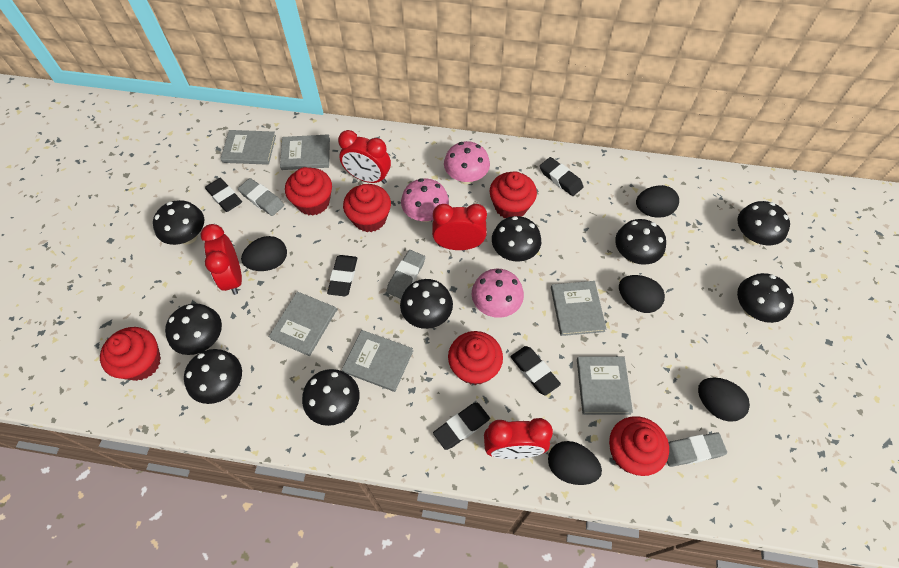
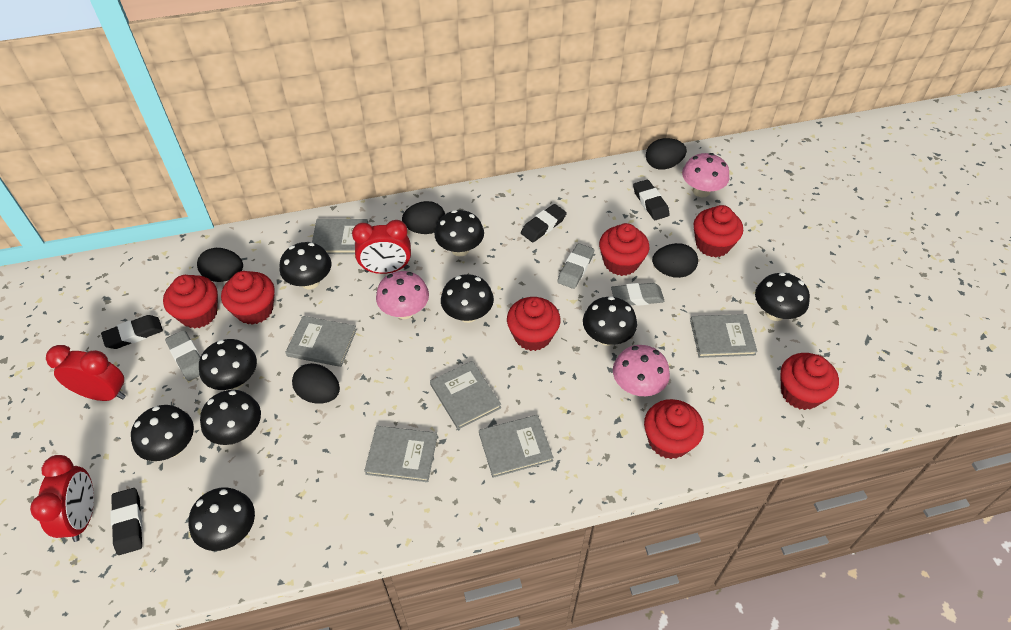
black eraser: [205,178,242,212] [327,255,357,296] [433,403,490,450] [511,346,561,395] [540,157,583,196] = 5 -> [101,315,163,349] [110,488,143,555] [521,204,567,242] [633,180,670,220] = 4
red clock: [201,224,242,295] [338,130,391,184] [432,204,487,250] [484,418,553,459] = 4 -> [30,455,94,542] [46,345,126,401] [352,220,411,274] = 3
red cupcake: [100,327,161,381] [285,167,332,216] [343,184,391,232] [448,331,503,385] [490,171,537,218] [609,416,669,476] = 6 -> [163,275,218,329] [221,271,275,325] [507,297,560,351] [599,223,650,276] [644,399,704,459] [694,205,743,257] [780,353,839,410] = 7

